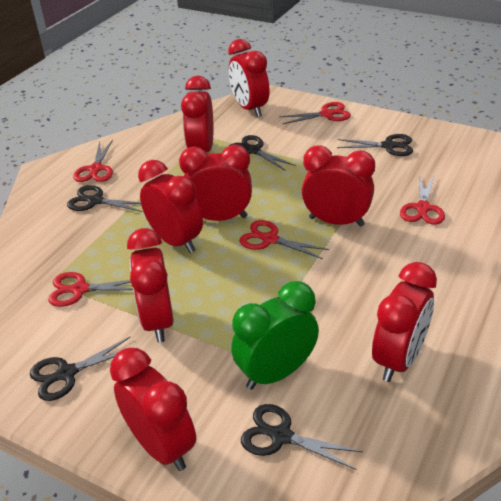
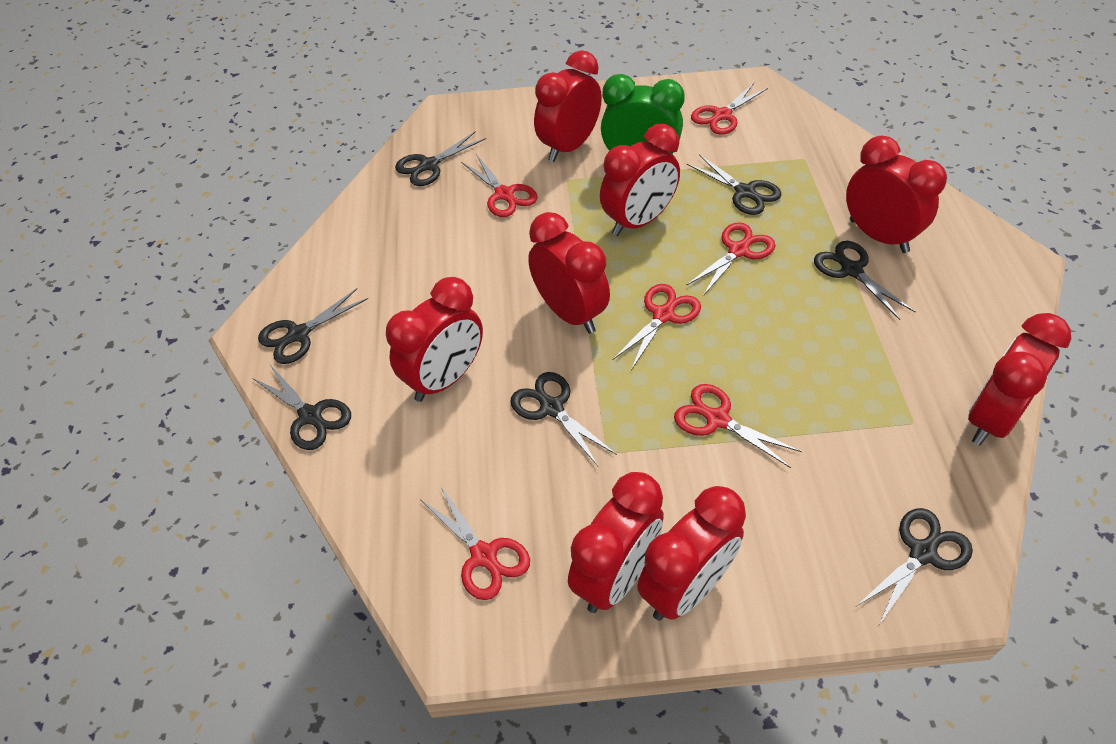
black scissors: [30,337,130,401] [67,185,142,212] [229,135,296,171] [241,404,363,470] [337,134,413,156] = 5 -> [252,365,351,450] [258,288,368,364] [395,131,486,186] [510,372,617,467] [687,154,782,215] [814,241,916,320] [857,508,973,625] = 7
red scissors: [48,272,133,307] [73,140,113,182] [239,220,329,259] [279,102,351,124] [400,175,445,225] = 5 -> [420,485,530,600] [461,154,538,217] [612,284,701,370] [674,384,802,468] [687,222,775,296] [691,83,768,135] = 6

